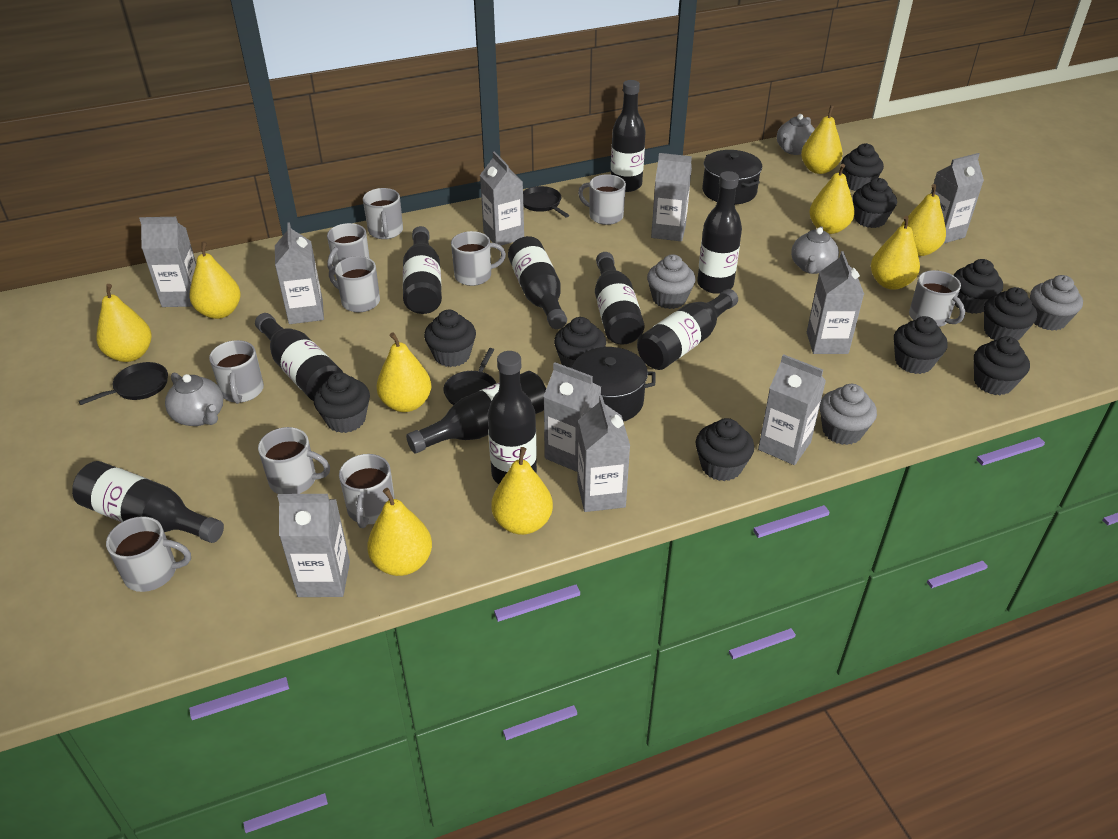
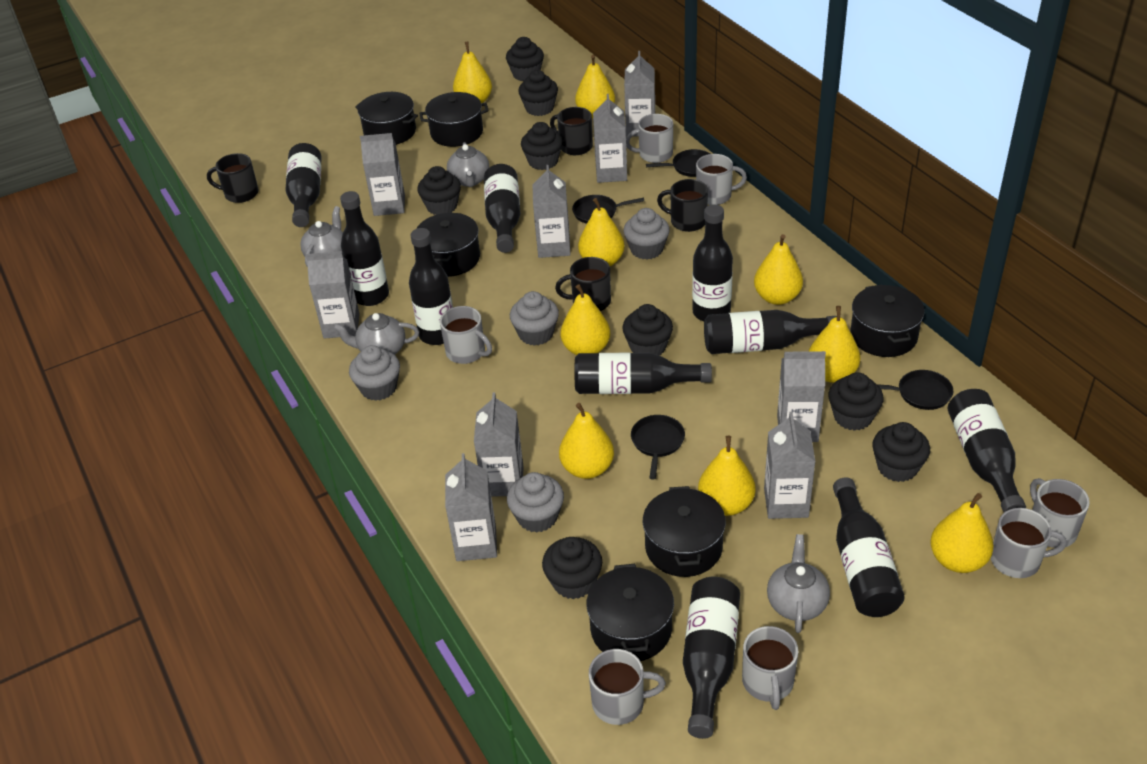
black cupcake: [314,372,370,433] [424,310,476,367] [554,317,606,367] [696,418,754,481] [841,143,884,191] [853,178,897,228] [894,316,948,374] [953,259,1003,314] [974,336,1030,395] [984,287,1037,341] = 10 -> [417,166,461,215] [506,37,544,81] [518,70,558,116] [521,122,563,170] [542,537,602,599] [622,304,673,355] [828,372,884,431] [872,422,930,482] = 8
black mug: none = 0 -> [207,153,259,203] [550,107,593,155] [555,257,611,311] [657,179,708,232] = 4
black pan: [78,362,168,405] [443,348,496,405] [523,186,569,217] = 3 -> [572,195,644,224] [631,415,685,479] [646,149,710,177] [877,370,953,410] = 4
black pot: [569,347,656,422] [702,150,762,205] = 2 -> [355,92,418,145] [416,213,480,277] [419,92,489,147] [586,564,674,661] [643,486,726,577] [850,285,925,357] = 6
grey carton: [139,217,196,307] [275,222,324,324] [277,494,350,597] [480,151,524,246] [543,362,601,472] [577,396,630,512] [651,153,692,241] [758,354,826,465] [807,251,864,354] [931,153,984,244] = 10 -> [306,251,360,339] [360,133,405,216] [445,453,497,561] [474,392,524,497] [533,165,571,258] [593,94,627,183] [624,51,655,137] [764,412,816,519] [777,351,826,442] = 9
grey cupcake: [647,254,695,309] [820,384,877,445] [1030,275,1083,331] = 3 -> [349,345,400,401] [507,472,564,533] [510,291,559,346] [623,208,670,260] = 4
grey mug: [106,516,191,592] [209,340,264,404] [258,427,330,494] [327,223,370,275] [329,256,380,312] [339,454,395,528] [363,188,403,239] [451,231,506,286] [578,174,626,225] [909,270,965,327] = 10 -> [440,306,492,364] [589,649,666,725] [626,114,673,163] [696,154,747,205] [742,626,798,710] [991,508,1067,578] [1030,478,1090,548] = 7
grey teapot: [165,373,223,426] [777,114,815,155] [791,226,839,274] = 3 -> [300,206,343,267] [333,313,419,355] [447,142,489,187] [767,534,830,633] = 4

